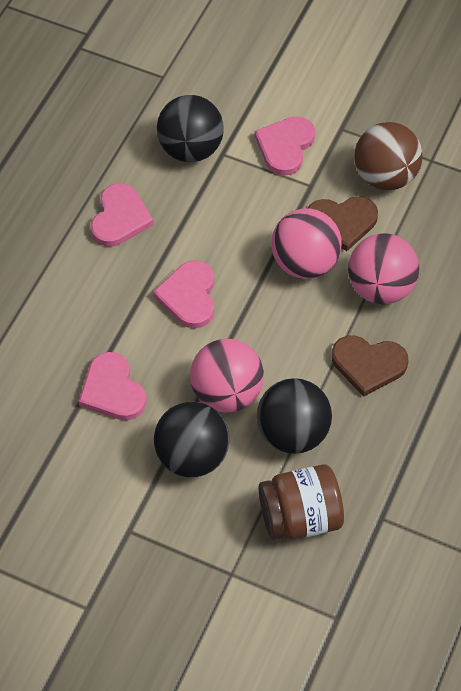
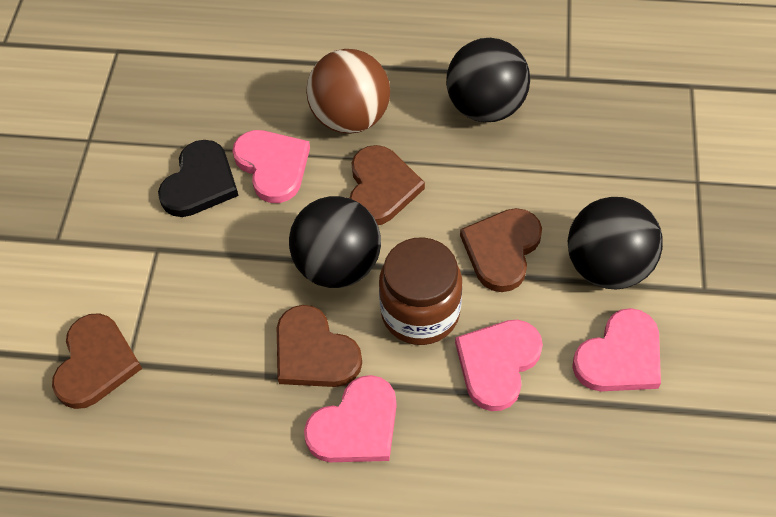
black heart: none = 0 -> [158,140,239,217] = 1
brown heart: [308,196,378,251] [332,335,408,397] = 2 -> [52,313,142,409] [277,305,362,387] [350,145,425,225] [460,208,542,292] = 4
pink ball: [190,339,264,413] [271,208,342,279] [348,233,420,304] = 3 -> none = 0

